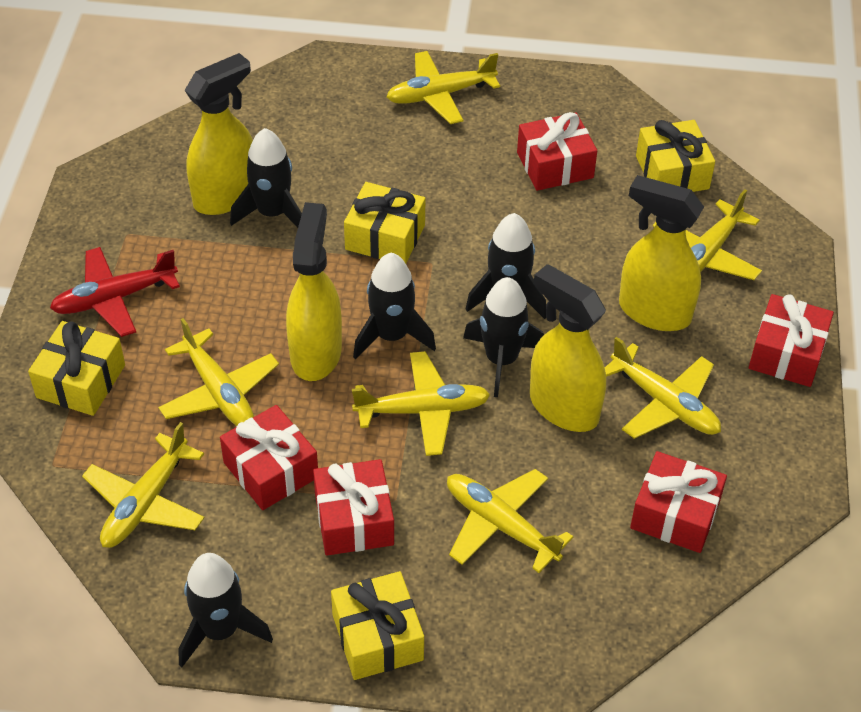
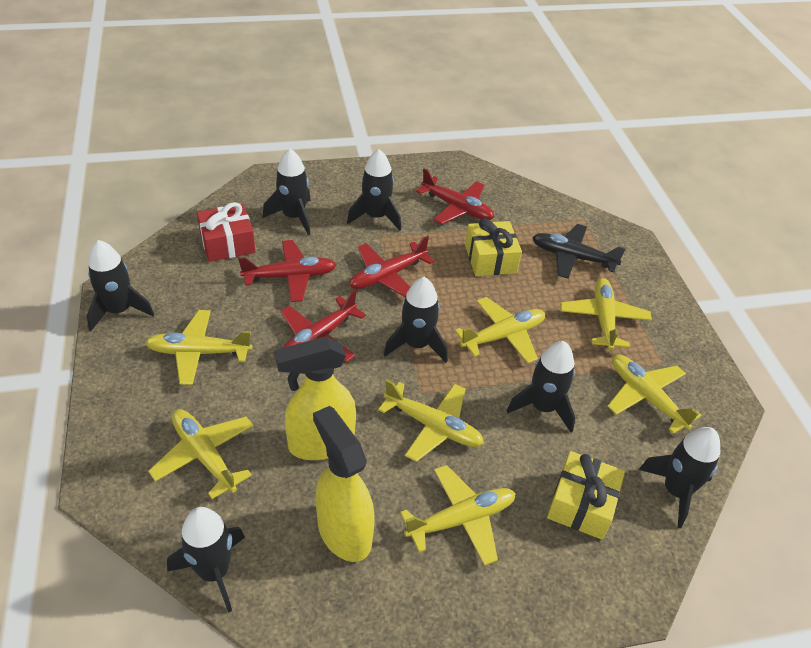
black plane: none = 0 -> [532,224,626,279] = 1
black rocket: [178,553,273,667] [230,128,302,228] [353,253,436,360] [463,277,544,397] [465,213,546,319] = 5 -> [87,240,155,331] [167,507,245,613] [263,149,311,235] [347,149,401,230] [384,277,448,362] [507,341,575,432] [639,427,720,528] = 7
red gift: [220,405,318,510] [313,459,394,556] [517,112,597,191] [630,451,727,553] [749,294,834,387] = 5 -> [197,202,256,262] = 1
red plane: [50,247,180,337] = 1 -> [238,240,337,302] [280,289,366,362] [349,236,434,297] [416,168,494,224] = 4
yellow gift: [28,321,125,416] [331,571,424,680] [344,182,425,263] [636,120,715,192] = 4 -> [465,218,522,276] [547,451,625,540] = 2
yellow spray bottle: [185,53,253,215] [286,202,342,381] [530,264,606,432] [619,175,704,331] = 4 -> [274,336,356,460] [313,406,375,562] = 2

